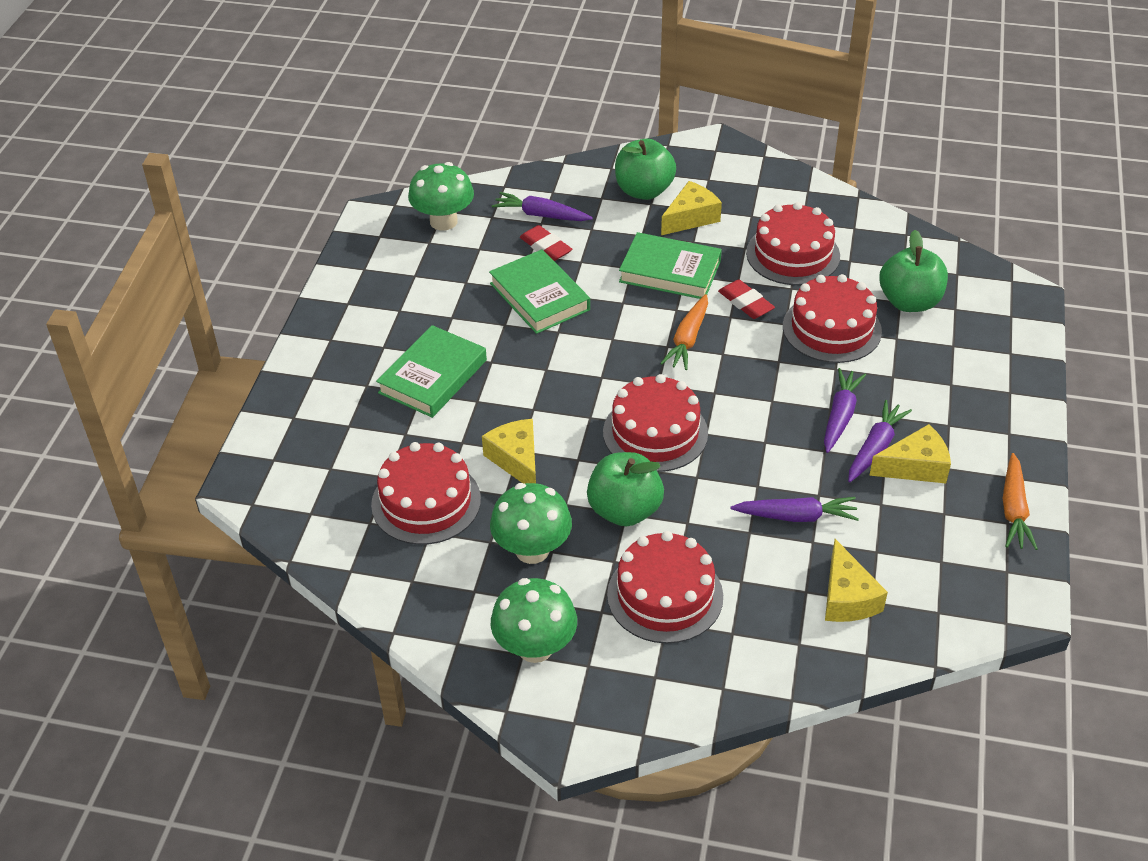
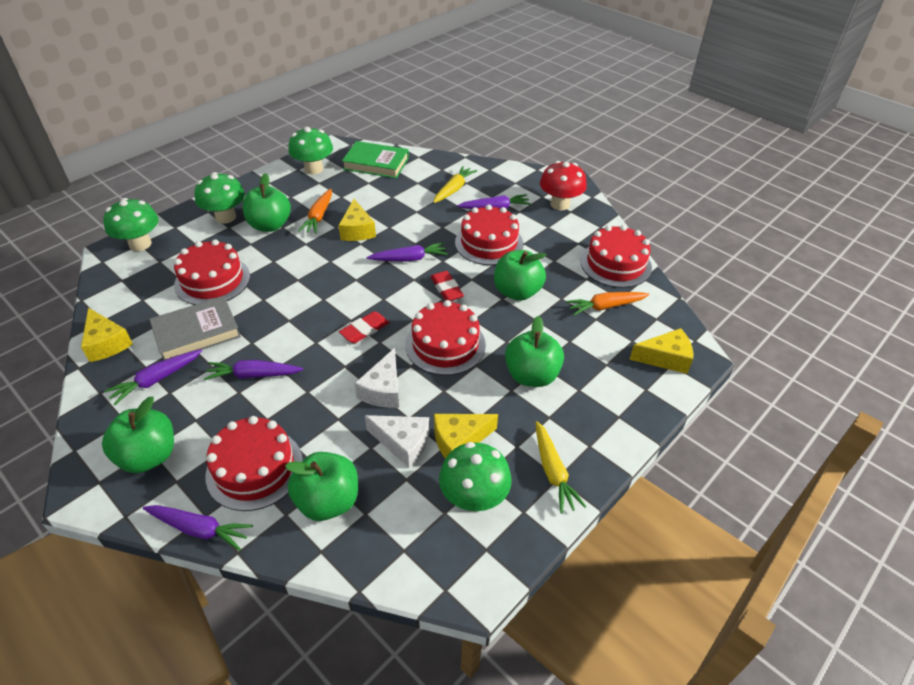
green apple: [587,452,664,526] [615,139,676,200] [879,230,948,312] = 3 -> [102,396,174,473] [243,173,291,232] [285,452,358,521] [494,250,546,301] [505,316,564,387] = 5
green book: [376,325,487,418] [489,249,590,334] [619,232,722,299] = 3 -> [342,141,409,178] = 1
green mushroom: [408,162,474,231] [490,483,572,564] [491,578,577,663] = 3 -> [103,198,159,251] [195,172,245,224] [288,127,333,174] [439,442,512,512] = 4
grey book: none = 0 -> [149,296,241,360] = 1
purple carrot: [492,192,593,221] [731,497,859,522] [824,368,866,453] [848,400,912,482] = 4 -> [105,349,202,405] [143,505,253,551] [204,360,303,380] [366,242,448,261] [457,194,531,209] = 5
red mushroom: none = 0 -> [540,161,587,210] = 1
white cheese: none = 0 -> [354,348,399,408] [365,415,430,468] = 2
yellow carrot: none = 0 -> [433,166,477,203] [536,421,586,514] = 2

